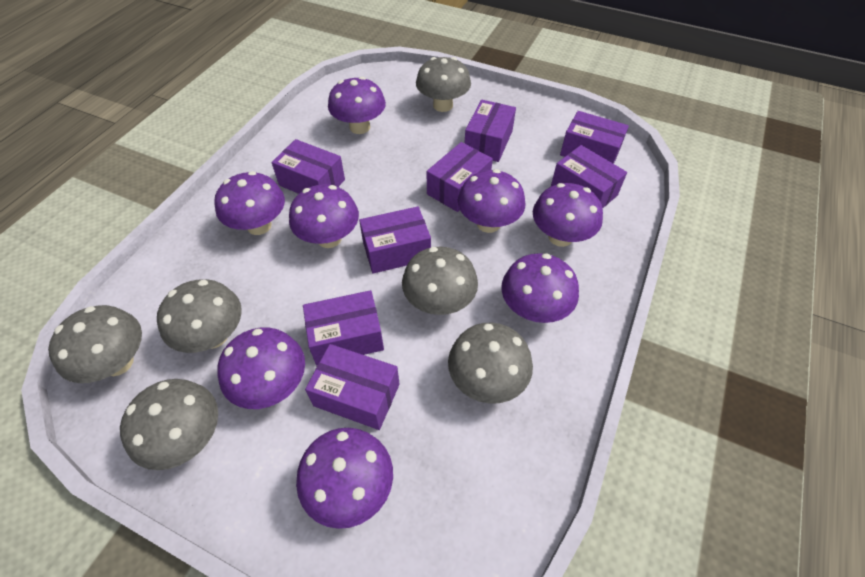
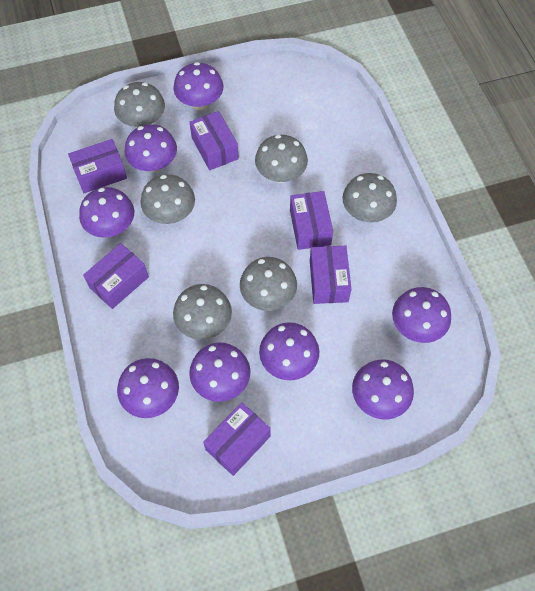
purple box: [272,139,345,194] [303,290,384,365] [305,344,400,430] [359,206,431,274] [427,142,493,212] [464,100,516,162] [551,145,627,209] [560,111,629,164] = 8 -> [68,139,127,193] [83,243,149,309] [189,111,239,170] [203,402,271,476] [290,191,333,250] [310,246,352,304] = 6

